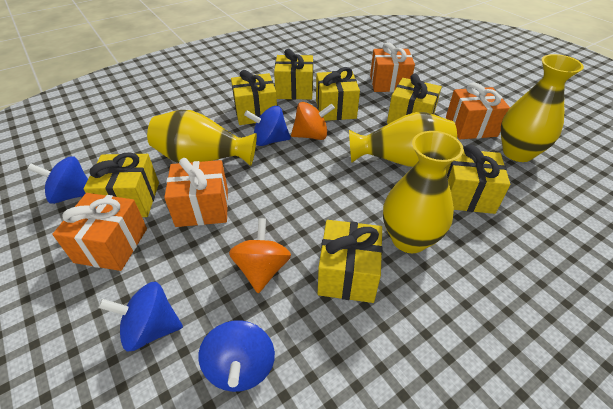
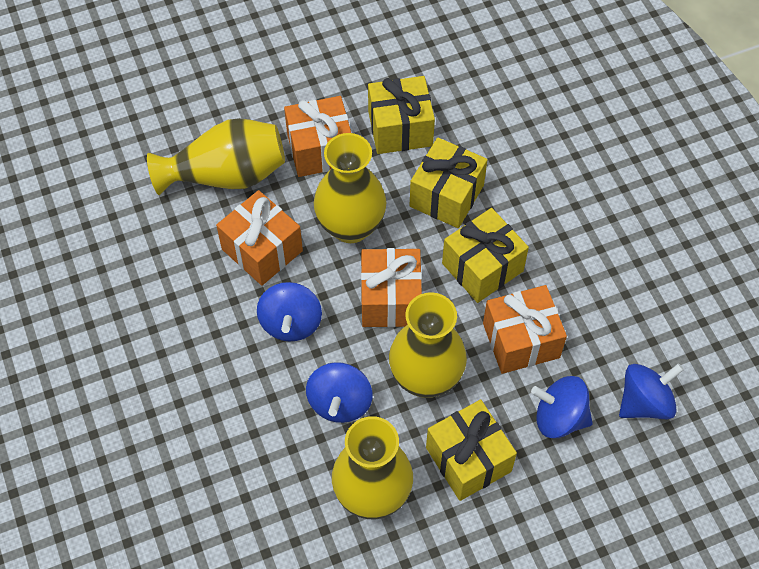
orange spinning top: [229,218,291,293] [291,102,335,140] = 2 -> none = 0
yellow gift: [83,153,159,217] [231,70,277,125] [274,49,313,99] [316,67,360,121] [318,220,383,303] [387,74,442,124] [446,145,511,214] = 7 -> [368,76,435,154] [410,137,488,228] [426,399,517,501] [442,208,529,303] = 4

